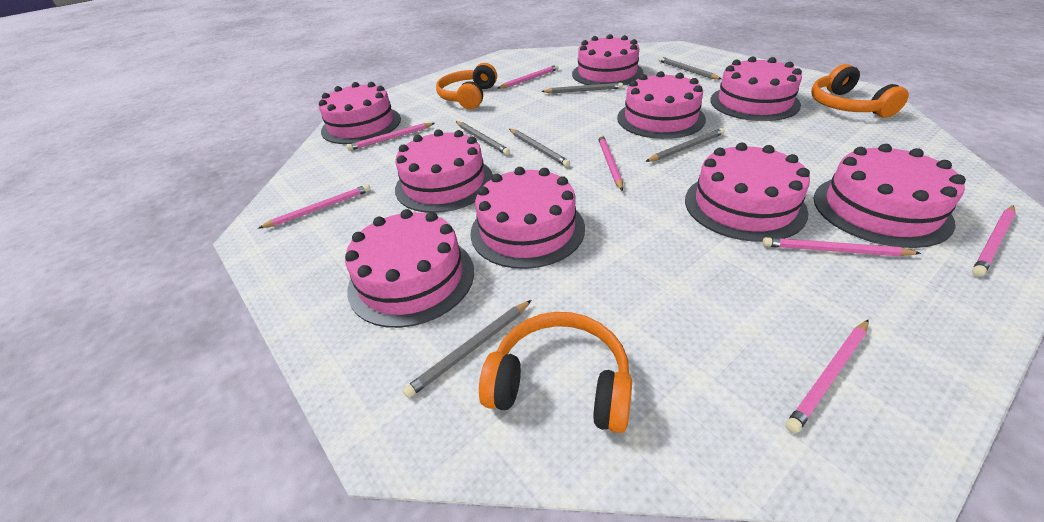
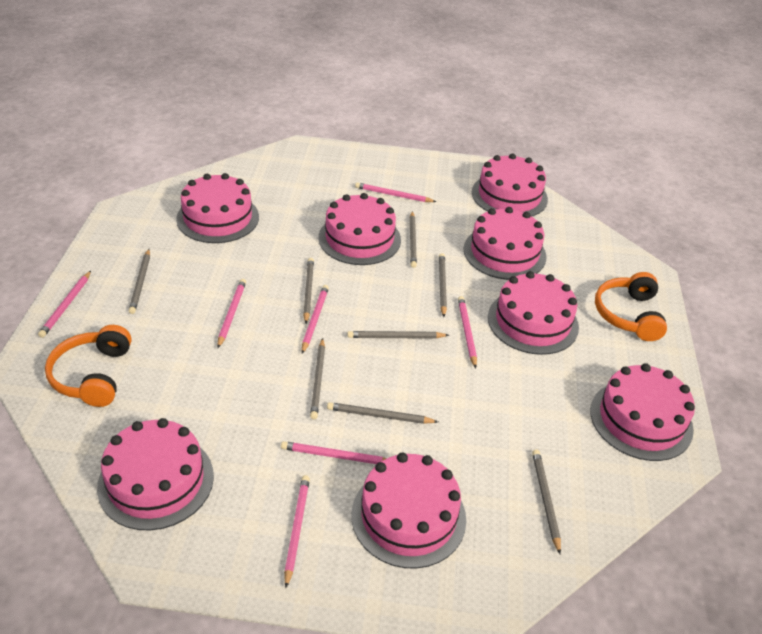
grey pencil: [403,300,531,398] [456,121,510,155] [509,129,570,167] [541,83,623,93] [645,128,725,162] [659,57,721,79] = 6 -> [129,249,150,314] [303,258,314,323] [310,338,325,419] [327,402,438,424] [348,331,449,339] [410,211,417,268] [439,253,447,317] [532,449,561,554] = 8
orange headphones: [436,63,497,109] [479,312,632,433] [811,64,909,117] = 3 -> [45,325,131,407] [595,272,667,341] = 2
pink cake: [319,82,401,144] [345,209,474,328] [395,129,493,213] [471,167,585,269] [572,34,643,85] [617,71,706,139] [685,143,810,242] [710,56,802,121] [813,144,966,248] = 9 -> [97,418,214,530] [176,173,259,243] [318,193,401,265] [351,453,466,569] [463,207,546,280] [472,153,548,216] [488,271,579,355] [590,363,695,461] = 8

